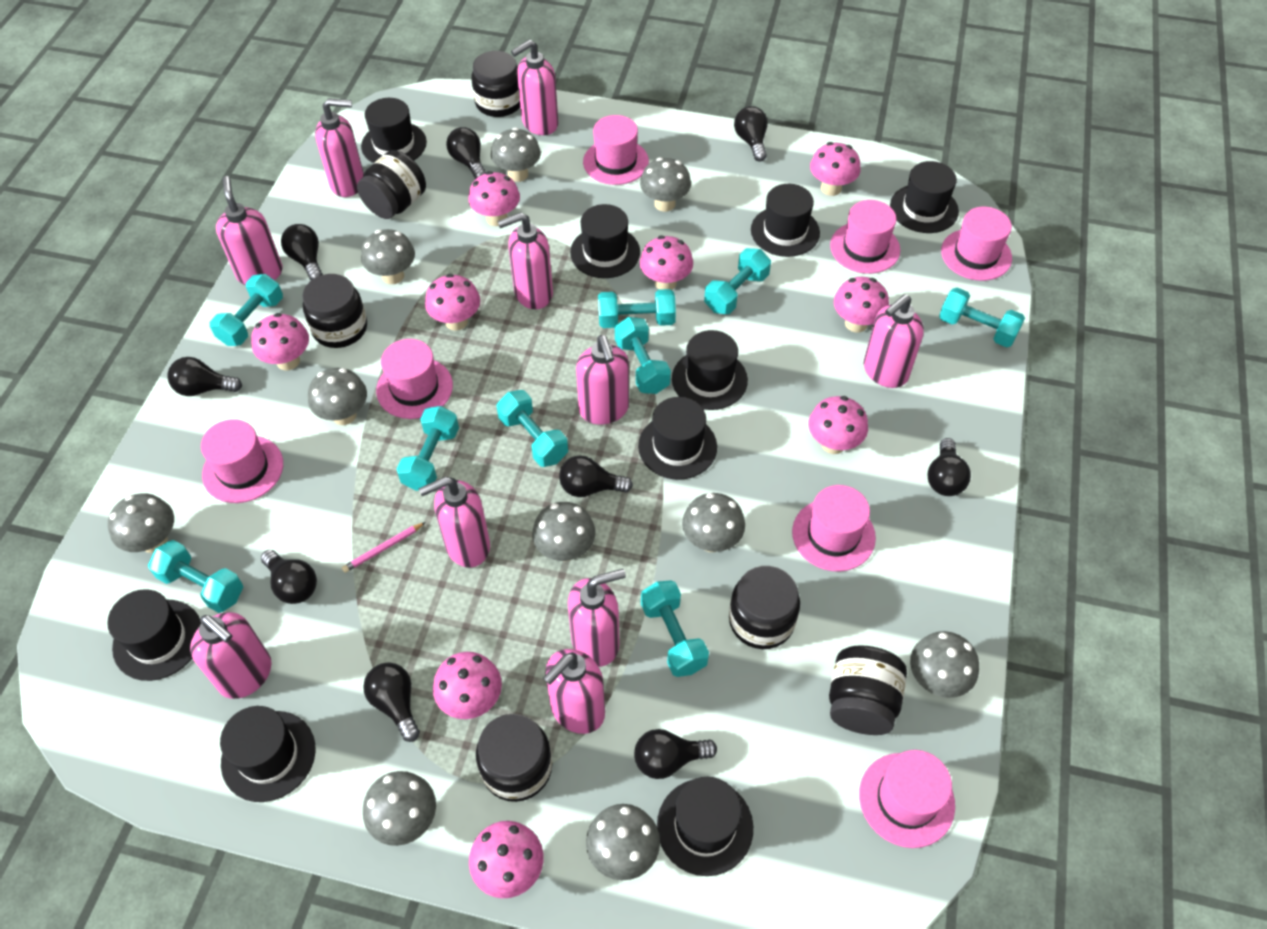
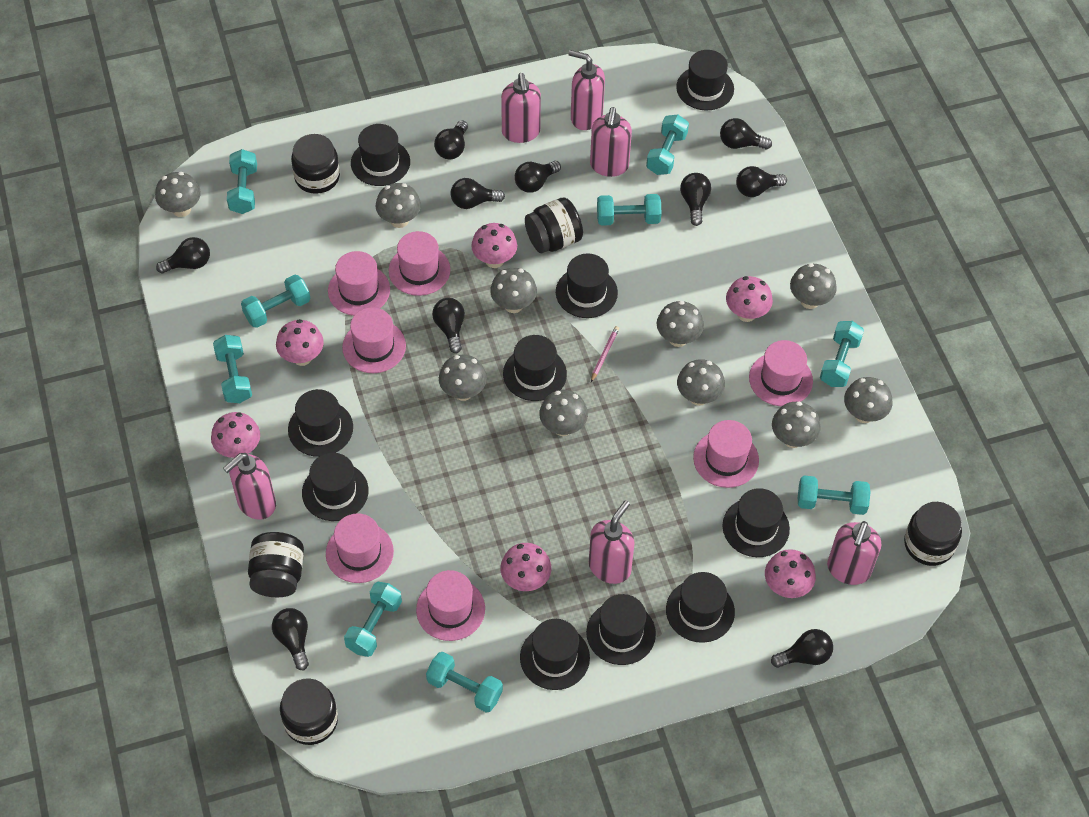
black hat: [107,589,201,681] [220,706,315,802] [361,98,427,163] [570,204,640,278] [638,397,717,480] [657,777,753,876] [672,330,748,410] [751,184,820,257] [890,161,959,233] = 9 -> [288,389,353,457] [302,453,369,521] [351,124,410,186] [503,335,567,401] [520,619,590,690] [556,253,618,318] [586,594,656,665] [666,572,735,643] [676,50,734,110] [723,488,790,557] = 10
black jar: [302,274,367,348] [357,150,426,219] [471,51,520,117] [476,714,552,802] [729,566,800,649] [829,645,907,735] = 6 -> [248,532,304,597] [280,678,338,745] [291,134,340,194] [525,197,583,253] [904,502,962,566] = 5
black light bulb: [167,357,242,396] [261,550,317,604] [281,224,323,280] [363,662,420,742] [446,127,486,179] [559,455,633,497] [634,729,717,779] [734,106,768,162] [927,438,971,496] = 9 -> [156,237,210,273] [272,608,309,670] [432,298,465,353] [434,120,468,159] [450,178,505,209] [515,161,561,193] [680,173,711,226] [720,118,772,149] [736,166,787,197] [771,629,833,668] = 10
pink mushroom: [251,313,309,370] [425,274,480,331] [433,652,502,719] [468,171,520,226] [469,821,544,898] [640,236,693,290] [808,396,868,454] [810,142,861,196] [834,277,889,333] = 9 -> [211,412,260,458] [276,319,324,366] [471,223,517,268] [500,543,552,591] [726,276,773,322] [765,549,816,598] = 6
pink soap dispenser: [190,612,272,699] [216,176,282,285] [315,98,364,197] [419,477,490,568] [497,212,553,309] [511,40,558,135] [543,649,605,734] [568,569,626,667] [576,335,629,425] [864,294,924,388] = 10 -> [223,453,276,520] [501,73,541,143] [569,50,605,130] [589,500,635,584] [590,107,632,177] [827,521,881,585] = 6

